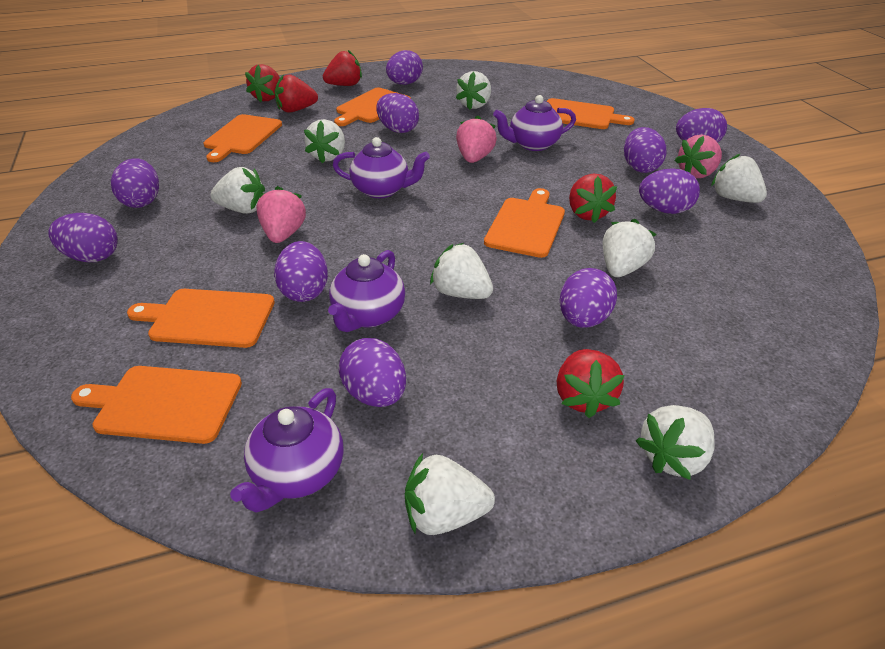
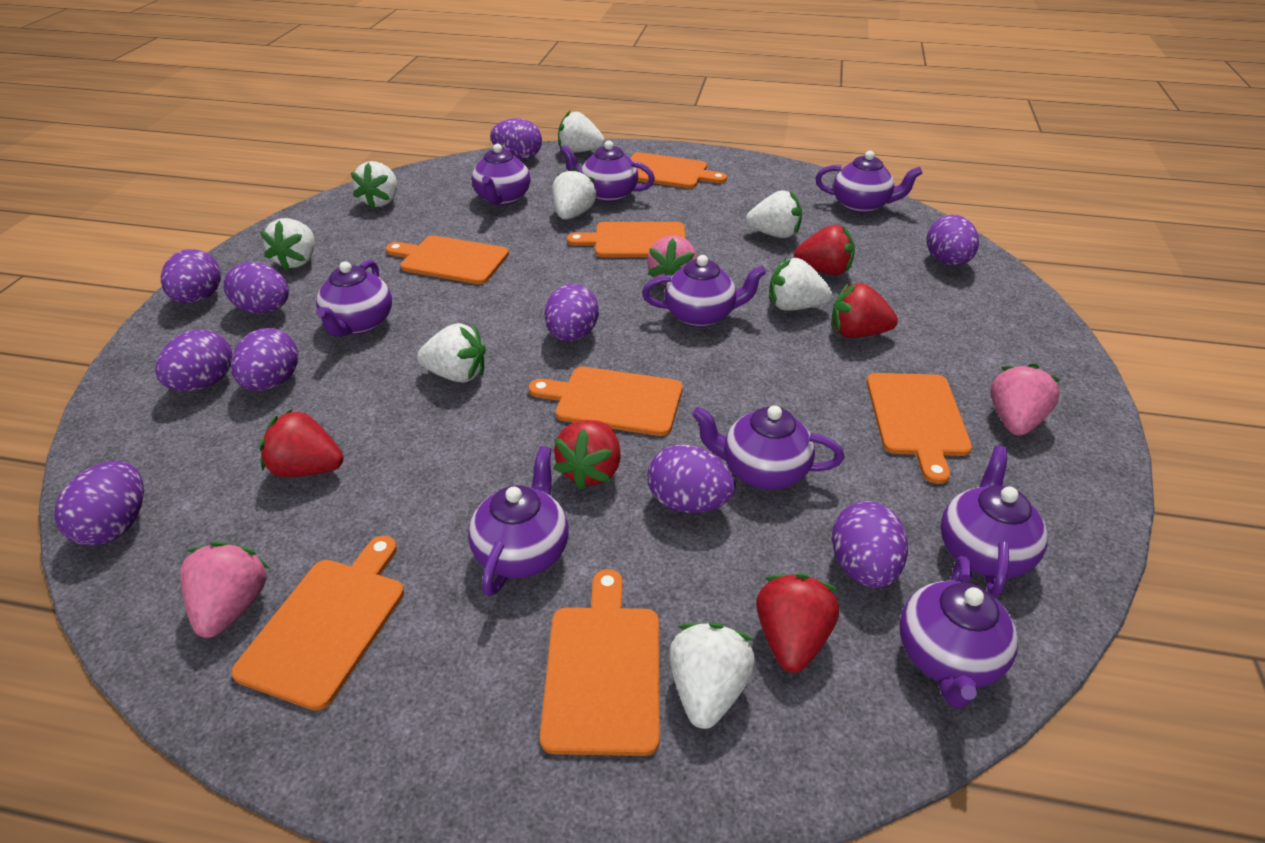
orange cutting board: [71,366,242,444] [127,289,275,348] [204,114,282,162] [334,88,411,126] [484,188,565,258] [547,98,635,129] = 6 -> [231,536,404,711] [386,235,509,284] [529,367,682,436] [540,569,660,756] [567,222,686,258] [630,152,727,188] [867,373,972,484] = 7
purple teapot: [230,388,344,512] [328,250,405,332] [333,137,430,198] [493,95,576,151] = 4 -> [316,260,392,337] [468,446,569,597] [472,144,530,206] [560,141,655,202] [642,255,766,327] [692,405,844,490] [816,151,922,213] [899,556,1018,709] [941,446,1048,597] = 9

